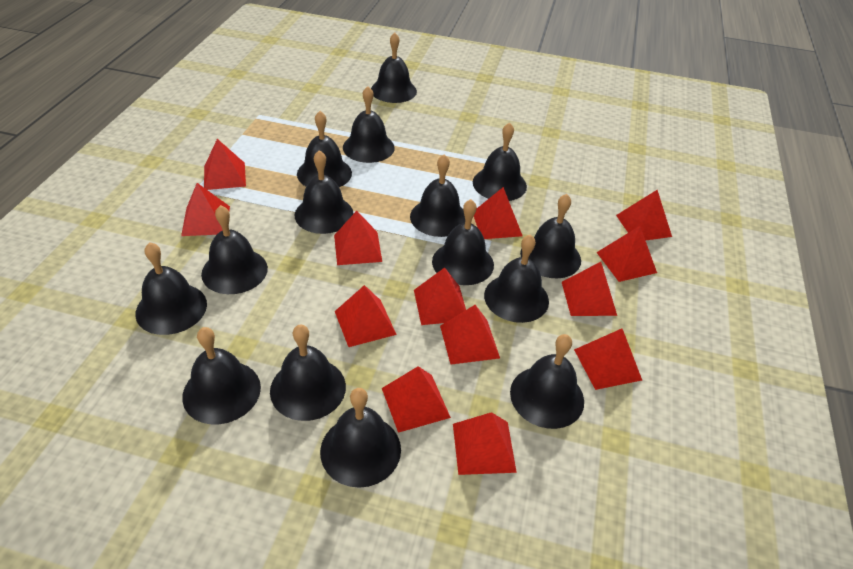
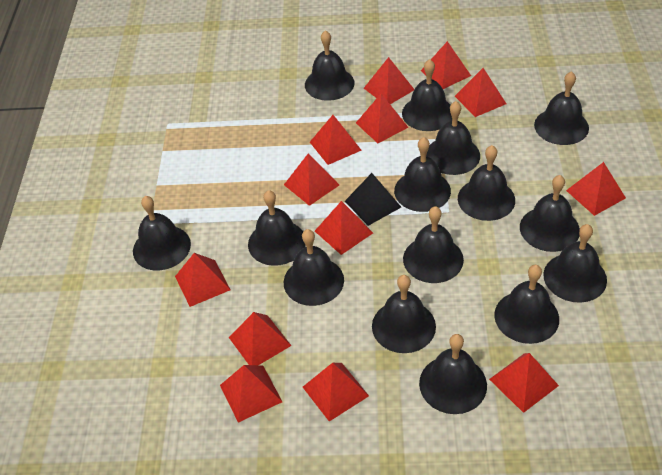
black pyramid: none = 0 -> [345,173,401,226] = 1

